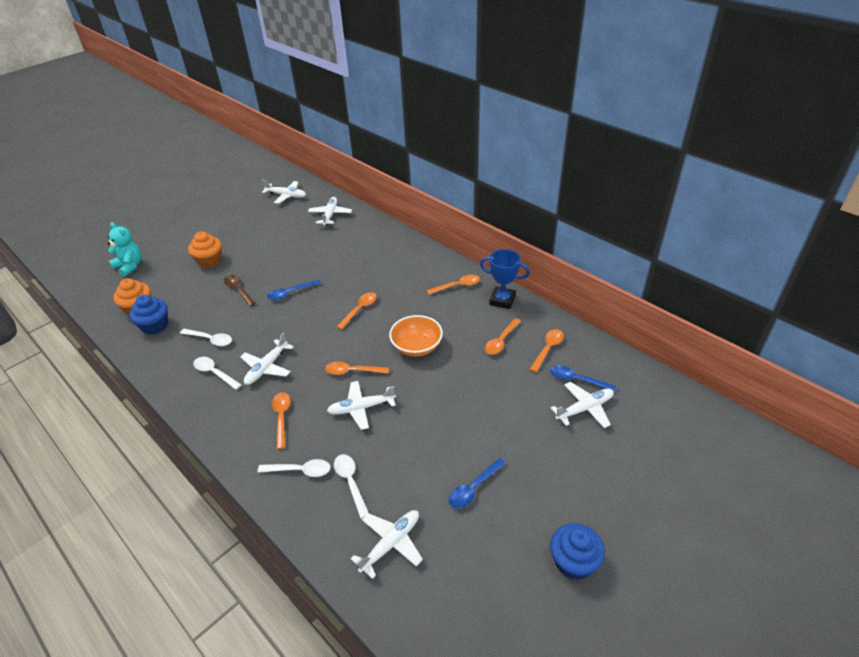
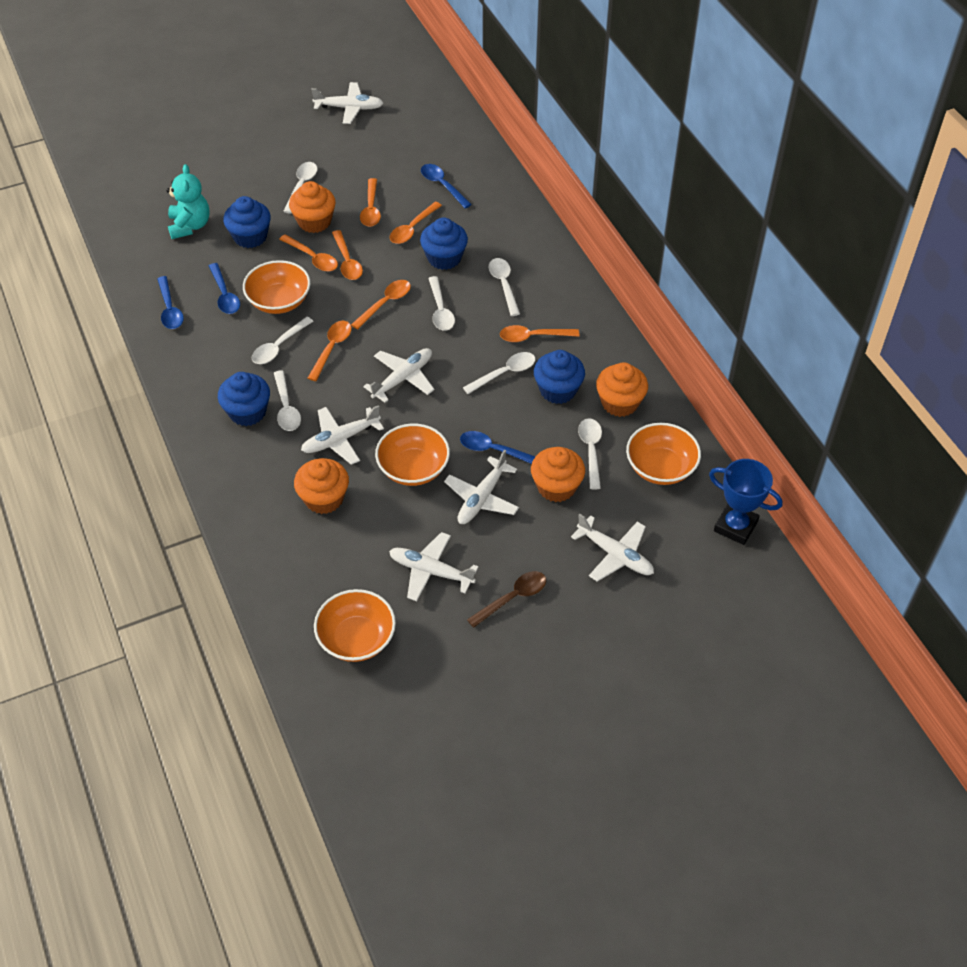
blue cupcake: [129,295,168,335] [550,523,605,580] = 2 -> [218,372,270,426] [223,196,271,248] [420,217,468,270] [534,350,585,404] = 4
blue spoon: [267,280,321,300] [449,458,506,508] [550,366,616,392] = 3 -> [157,276,184,329] [209,263,240,314] [421,164,472,208] [460,431,535,464] = 4
orange bowl: [389,315,443,356] = 1 -> [243,260,310,314] [314,589,396,662] [375,424,450,486] [626,423,701,485] = 4
orange cupcake: [113,278,151,315] [188,231,222,268] = 2 -> [289,181,336,233] [294,458,349,514] [531,447,585,502] [596,362,648,417] = 4
orange spoon: [272,392,291,449] [325,361,389,375] [336,292,377,330] [426,275,480,295] [485,318,521,355] [529,329,564,373] = 6 -> [279,234,338,272] [308,321,352,381] [332,230,363,280] [351,280,411,330] [360,178,381,227] [390,202,442,244] [500,325,579,342] = 7
white spoon: [180,329,232,346] [194,357,242,390] [257,459,331,477] [334,454,369,519] = 4 -> [252,317,313,364] [274,370,301,431] [283,162,317,214] [428,276,455,331] [463,352,535,394] [489,258,520,316] [578,418,602,489] = 7

